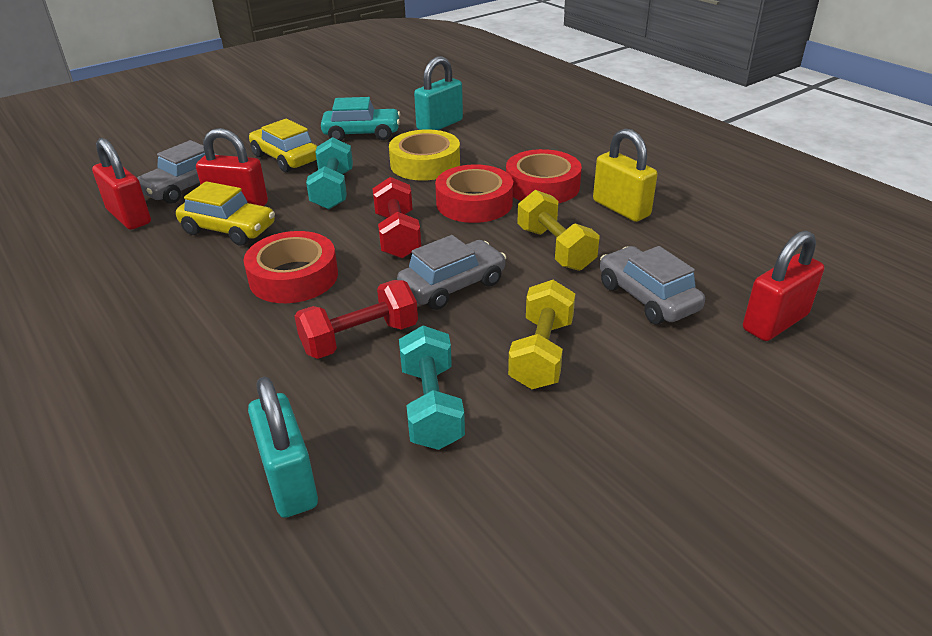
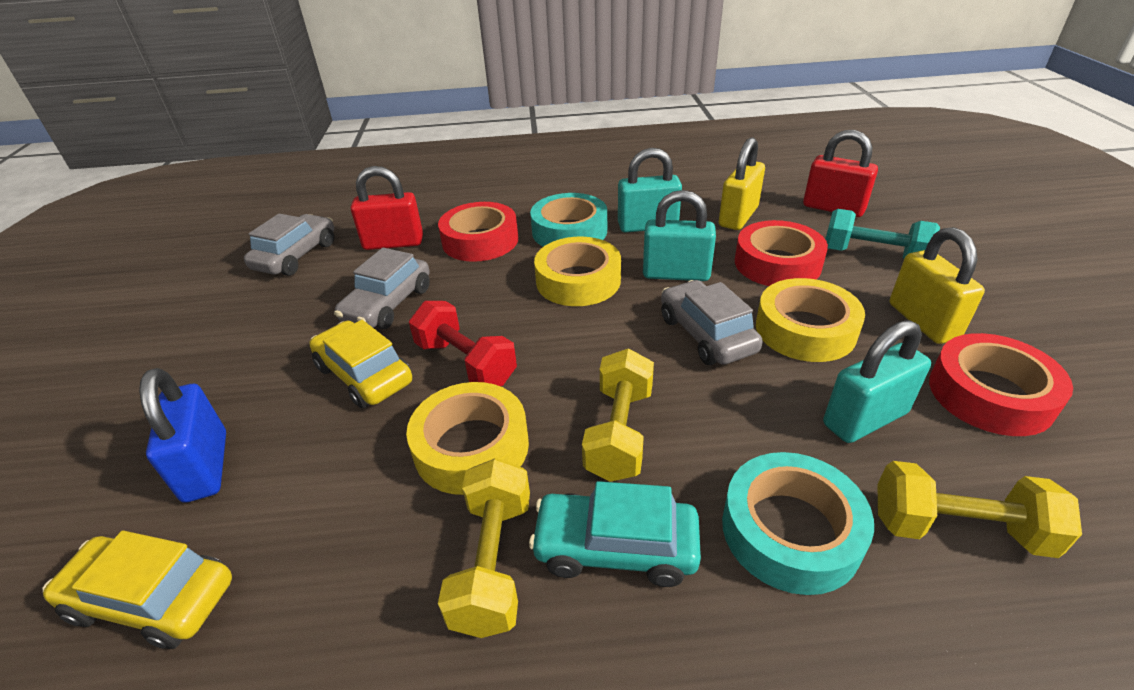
blue padlock: none = 0 -> [139,368,226,503] = 1
red dumbbell: [294,280,418,359] [372,177,421,258] = 2 -> [409,301,517,386] = 1
red padlock: [92,138,151,230] [196,128,268,206] [743,230,824,341] = 3 -> [350,166,423,250] [803,130,878,217] = 2
turquoise dumbbell: [306,137,353,209] [399,325,465,450] = 2 -> [825,209,940,259] = 1
turquoise padlock: [248,377,318,518] [414,56,463,130] = 2 -> [618,148,682,233] [643,190,716,281] [823,320,931,443] = 3
turquoise tape: none = 0 -> [530,193,607,247] [722,452,874,595] = 2
yellow dumbbell: [508,280,575,389] [517,190,600,271] = 2 -> [438,458,530,638] [582,348,654,482] [877,461,1082,558] = 3
yellow padlock: [593,128,657,222] = 1 -> [719,137,765,230] [890,227,985,344] = 2
yellow tape: [389,129,460,181] = 1 -> [406,382,529,495] [534,237,621,306] [756,278,865,362] = 3

